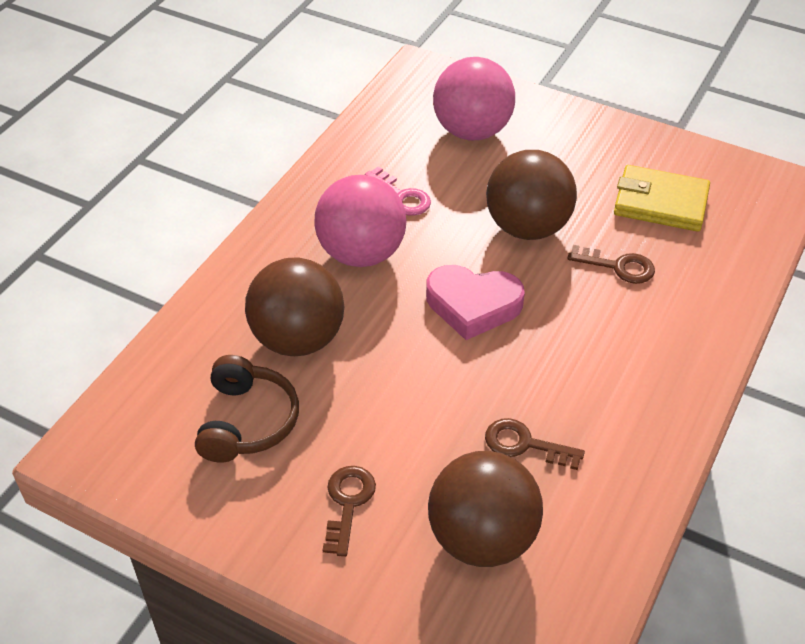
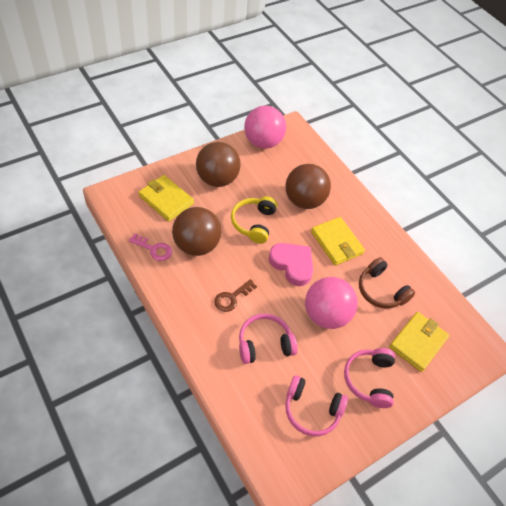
brown key: [323,466,376,557] [485,418,585,470] [567,245,655,284] = 3 -> [214,279,257,312] = 1
pink headphones: none = 0 -> [239,314,298,364] [285,375,348,436] [344,348,395,408] = 3
yellow headphones: none = 0 -> [231,196,277,243] = 1
yellow wallet: [614,165,710,232] = 1 -> [138,175,194,222] [311,217,365,266] [389,312,449,372] = 3

